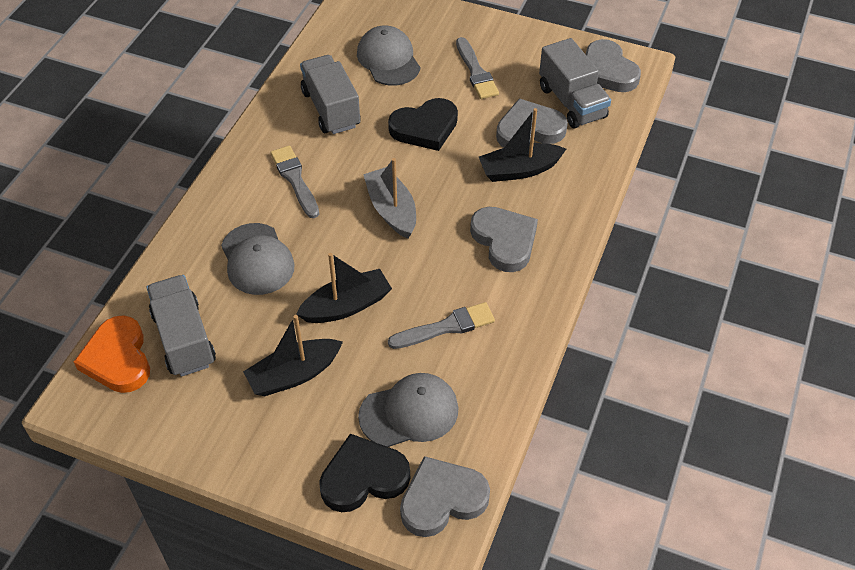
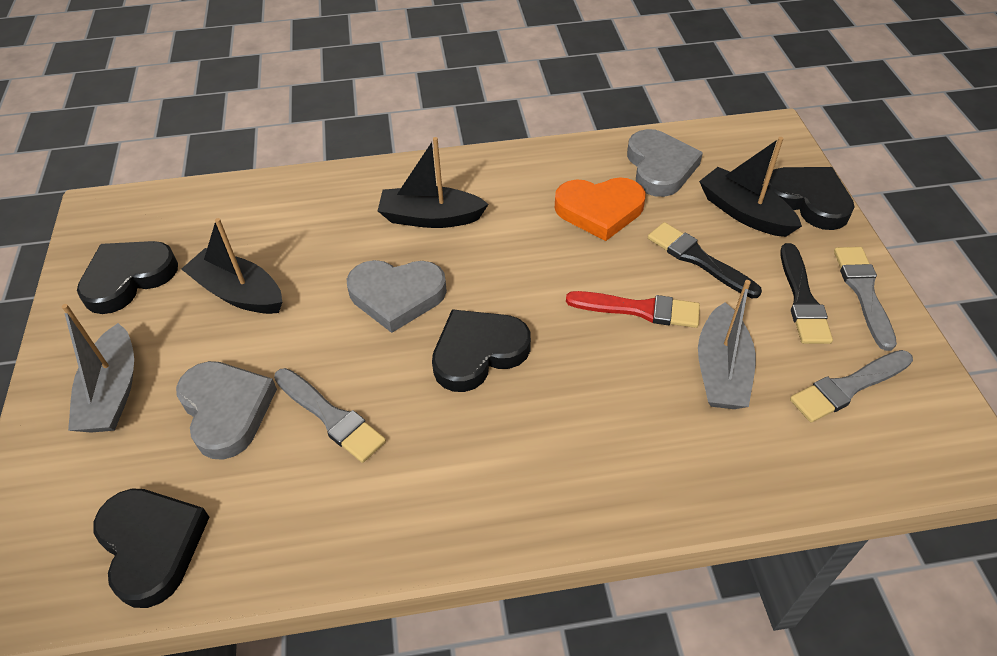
black brush: none = 0 -> [648,222,762,298] [780,243,833,344] = 2
black heart: [319,434,410,512] [388,98,458,151] = 2 -> [77,241,178,314] [93,489,209,608] [432,309,531,392] [763,167,855,230] = 4
grey boat: [363,158,416,239] = 1 -> [62,304,134,433] [698,280,756,409] = 2
grey cap: [221,223,295,295] [357,26,420,86] [358,373,459,447] = 3 -> none = 0
grey heart: [400,456,490,537] [470,207,538,272] [496,98,568,147] [586,39,641,92] = 4 -> [176,361,277,460] [347,260,447,333] [627,129,703,197] = 3
grey truck: [146,275,216,376] [300,55,361,134] [539,38,611,128] = 3 -> none = 0
red brush: none = 0 -> [566,291,700,328] = 1

